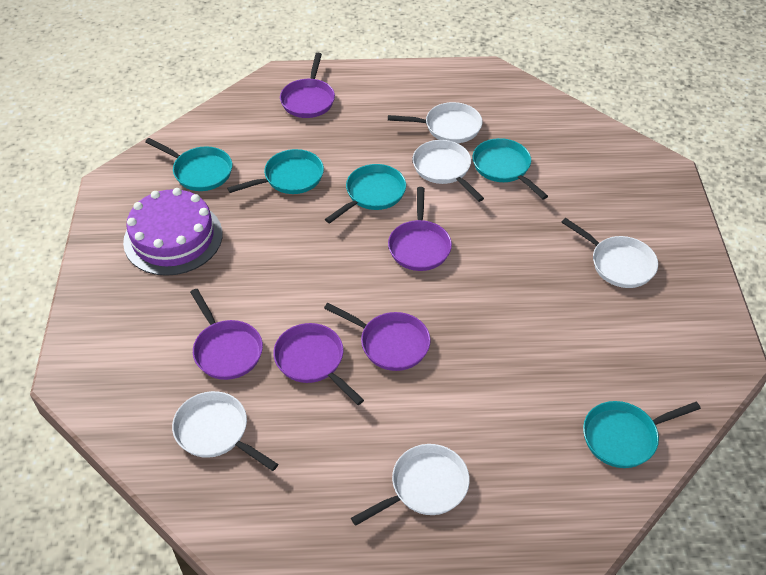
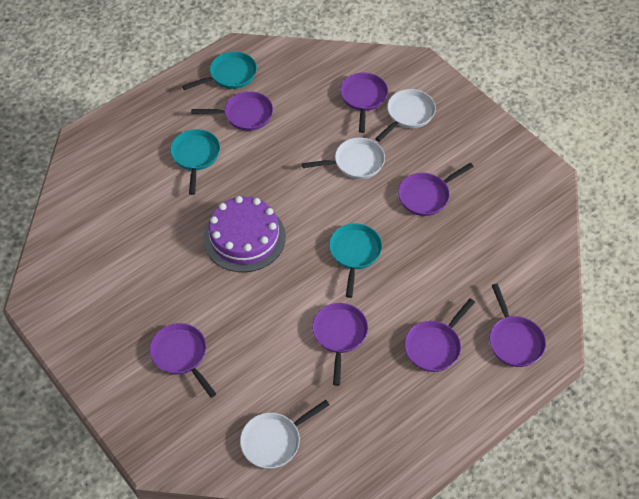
purple pan: [190,289,263,380] [273,323,364,405] [280,53,335,118] [324,303,431,371] [388,187,452,271] = 5 -> [150,323,216,398] [191,91,273,131] [312,303,368,386] [340,73,388,133] [398,163,474,216] [404,298,475,372] [489,283,546,367] = 7
turquoise pan: [145,138,232,191] [227,149,324,194] [325,164,406,223] [473,138,548,199] [583,401,701,468] = 5 -> [170,129,220,195] [182,51,257,90] [329,223,382,298] = 3
white pan: [172,391,278,471] [351,444,470,526] [388,102,482,143] [412,140,484,202] [562,218,658,288] = 5 -> [240,400,330,469] [302,138,385,179] [375,89,436,142] = 3

